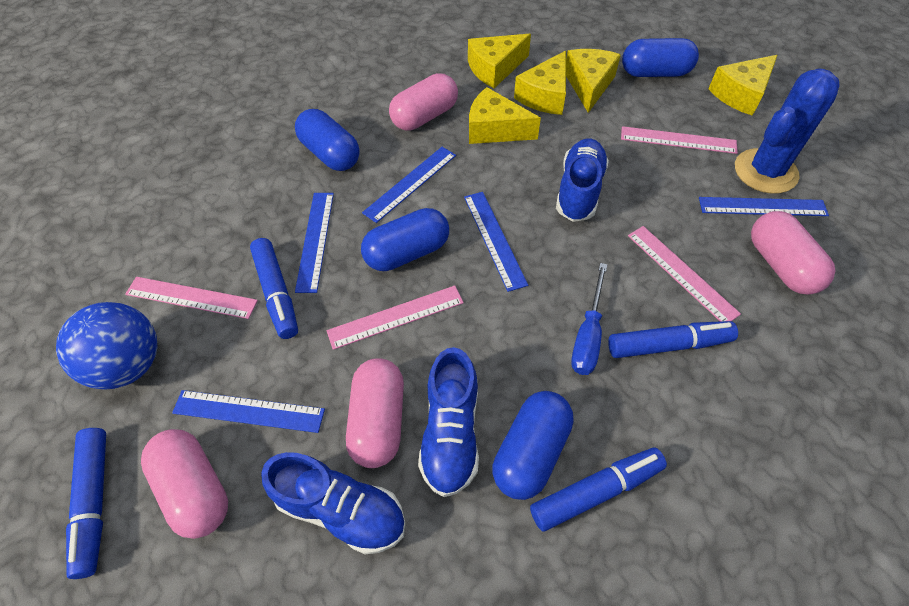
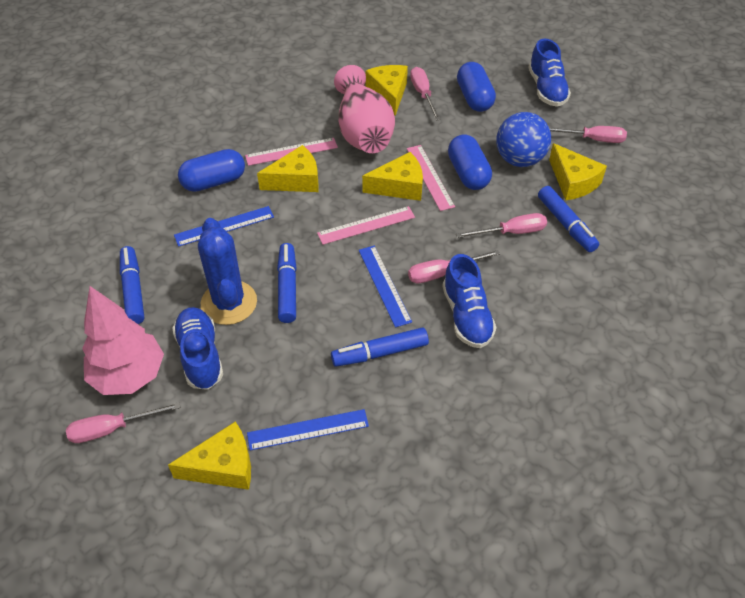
blue capsule: [295,109,360,171] [361,208,449,271] [493,391,574,500] [622,38,699,77] = 4 -> [178,149,245,192] [448,134,492,190] [457,62,496,112] = 3
blue ruler: [172,390,325,433] [295,193,334,293] [362,147,456,223] [464,192,528,292] [699,197,829,216] = 5 -> [174,206,274,247] [247,409,369,451] [359,246,412,328] = 3
blue screwdriver: [571,263,607,375] = 1 -> none = 0
pink capsule: [141,429,228,539] [346,358,404,468] [389,73,458,131] [751,211,835,295] = 4 -> none = 0
pink ruler: [125,277,258,319] [327,285,464,350] [621,126,738,154] [628,226,741,321] = 4 -> [245,138,338,166] [317,206,415,245] [407,145,455,211] = 3
pink screwdriver: none = 0 -> [66,402,181,443] [408,250,500,283] [410,67,441,120] [456,213,547,238] [549,126,627,143] = 5
pink tree: none = 0 -> [82,286,164,395] = 1
pink vase: none = 0 -> [334,65,395,153] = 1

